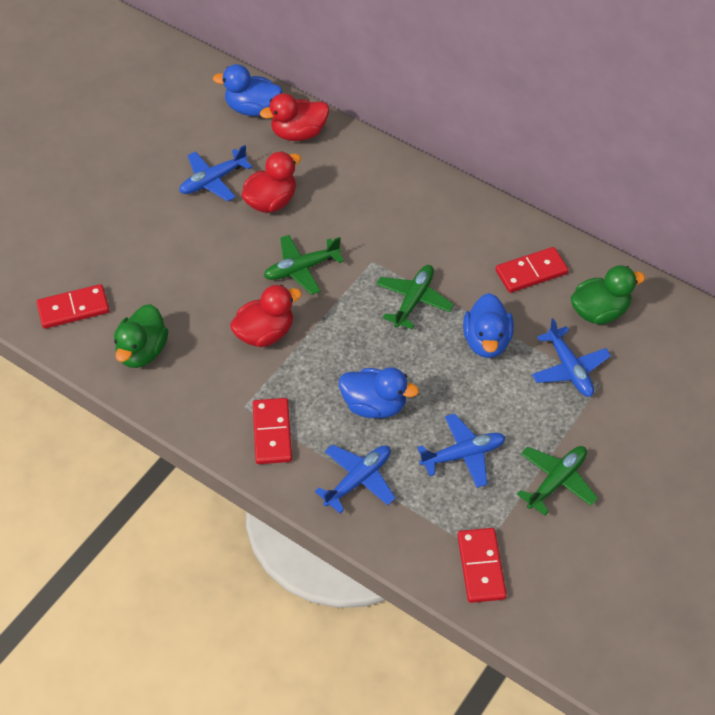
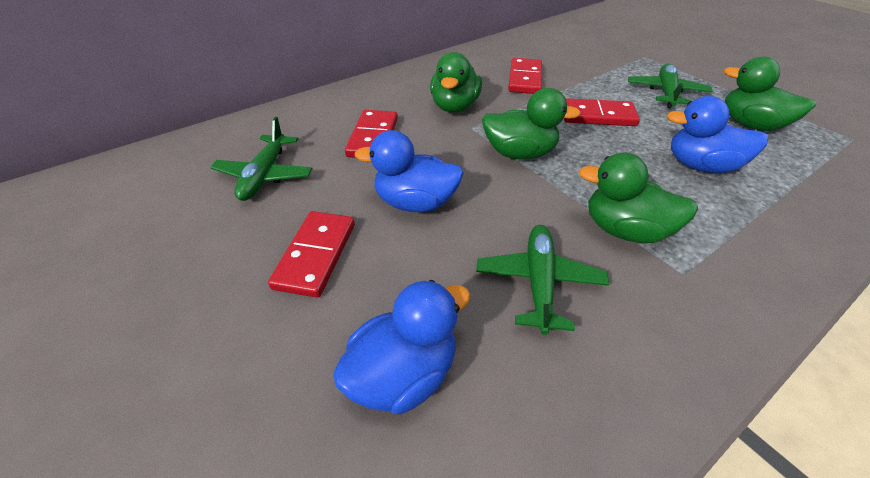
blue plane: [179,145,252,201] [315,444,396,513] [417,413,506,488] [532,318,611,397] = 4 -> none = 0
green duck: [114,304,168,368] [571,265,645,324] = 2 -> [430,52,482,113] [482,88,581,159] [579,152,698,243] [724,57,816,131] = 4
red duck: [230,285,302,347] [241,151,301,213] [260,93,329,141] = 3 -> none = 0

